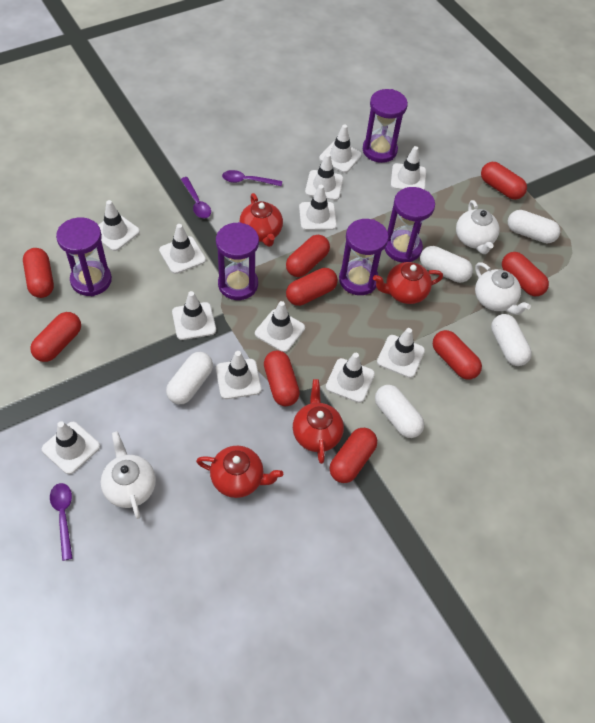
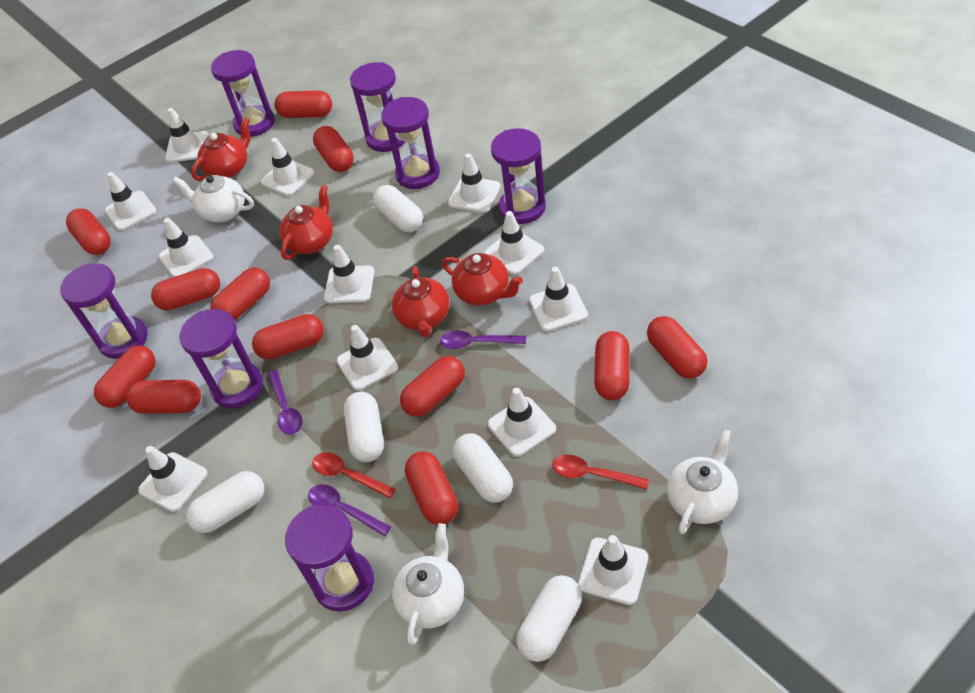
purple hourglass: [56,217,112,296] [216,222,259,300] [339,219,389,295] [363,89,408,163] [385,187,435,263] = 5 -> [60,263,148,359] [179,309,263,408] [211,50,275,137] [285,504,374,612] [350,62,405,152] [381,97,440,189] [491,128,546,224] = 7
red capsule: [23,248,54,298] [30,312,81,362] [264,350,300,406] [286,235,330,277] [286,268,338,306] [330,428,377,483] [433,330,482,379] [481,162,527,200] [502,252,549,296] = 9 -> [66,208,111,255] [94,345,156,408] [126,380,201,414] [151,268,220,310] [210,267,270,321] [252,314,324,360] [274,90,332,118] [313,126,354,172] [400,356,465,417] [405,451,458,525] [594,331,630,400] [647,316,708,379] = 12
red spoon: none = 0 -> [312,452,396,498] [552,455,649,490] = 2

